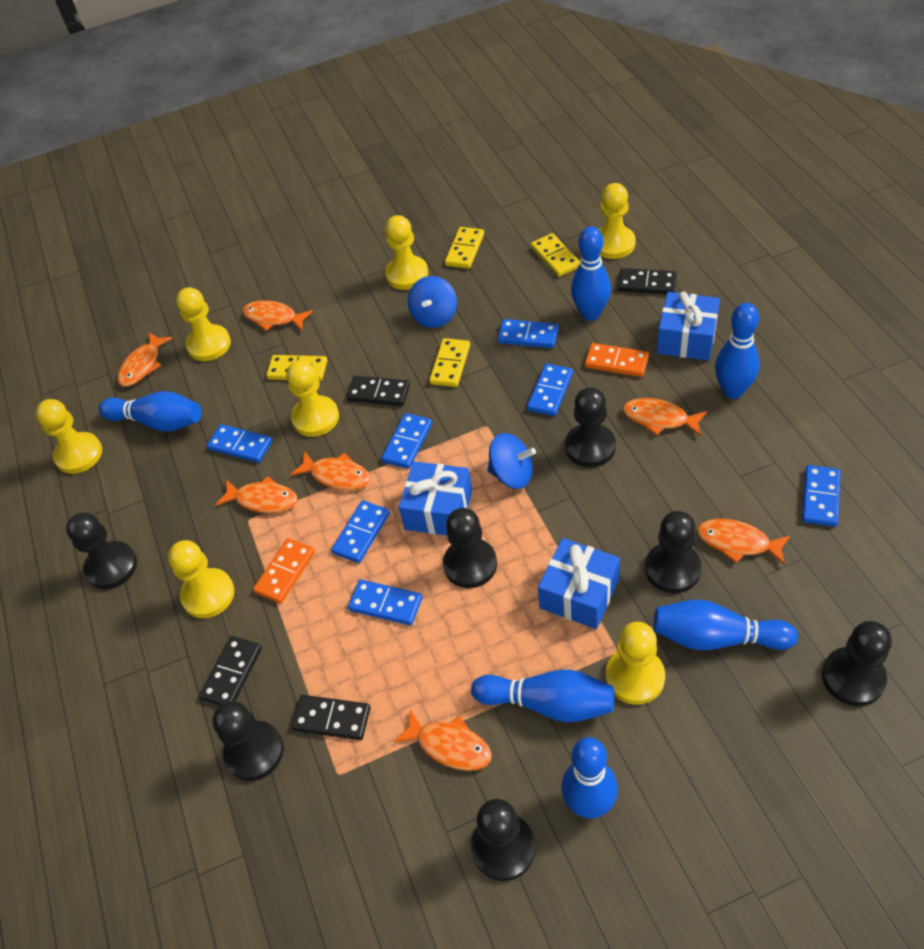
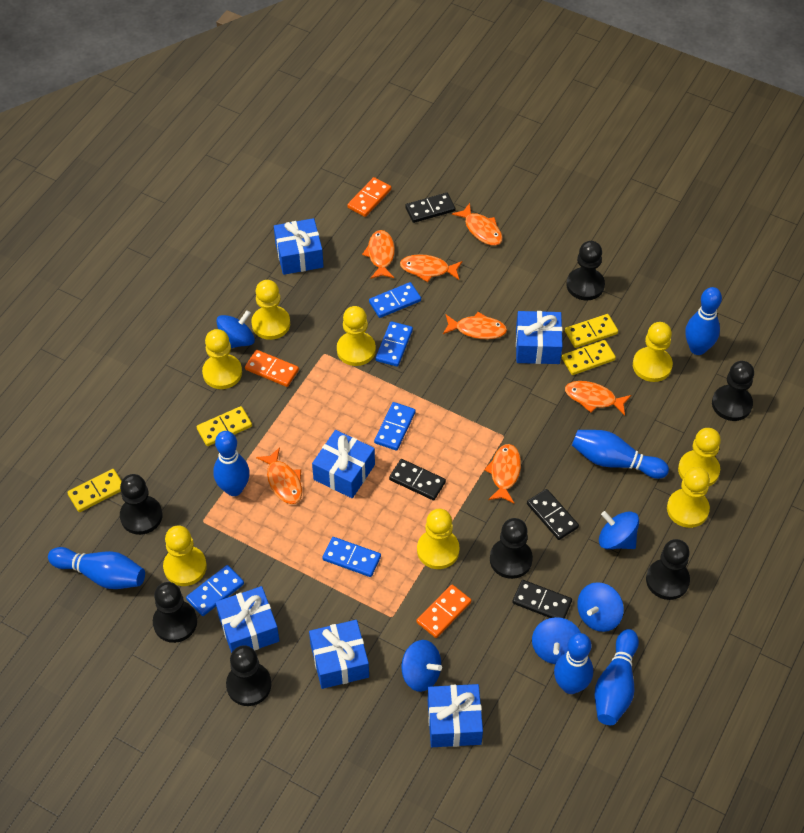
blue domino: [207,424,272,463] [331,500,390,563] [348,580,422,625] [381,413,432,469] [497,319,559,348] [527,363,573,416] [802,465,841,527] = 7 -> [186,565,244,616] [322,537,381,577] [369,282,421,318] [374,402,416,451] [375,321,413,367] = 5
blue gift: [399,461,472,536] [538,538,620,629] [657,291,720,361] = 3 -> [216,586,279,653] [274,218,324,275] [309,620,369,689] [312,430,375,498] [428,684,483,747] [516,311,563,364] = 6
blue spinning top: [408,276,457,328] [488,433,536,489] = 2 -> [216,310,255,348] [402,640,442,692] [532,617,581,664] [577,582,624,632] [599,511,639,549] = 5
orange domino: [253,538,315,603] [585,343,649,377] = 2 -> [245,350,299,387] [347,177,391,217] [416,585,471,638] = 3
yellow pawn: [36,399,102,474] [168,540,234,618] [176,287,231,361] [286,360,339,437] [385,215,428,290] [598,183,636,259] [606,622,665,705] = 7 -> [163,526,207,586] [202,329,242,389] [251,280,290,340] [337,306,376,366] [417,509,460,569] [633,322,673,382] [667,467,710,528] [678,428,721,486] = 8

